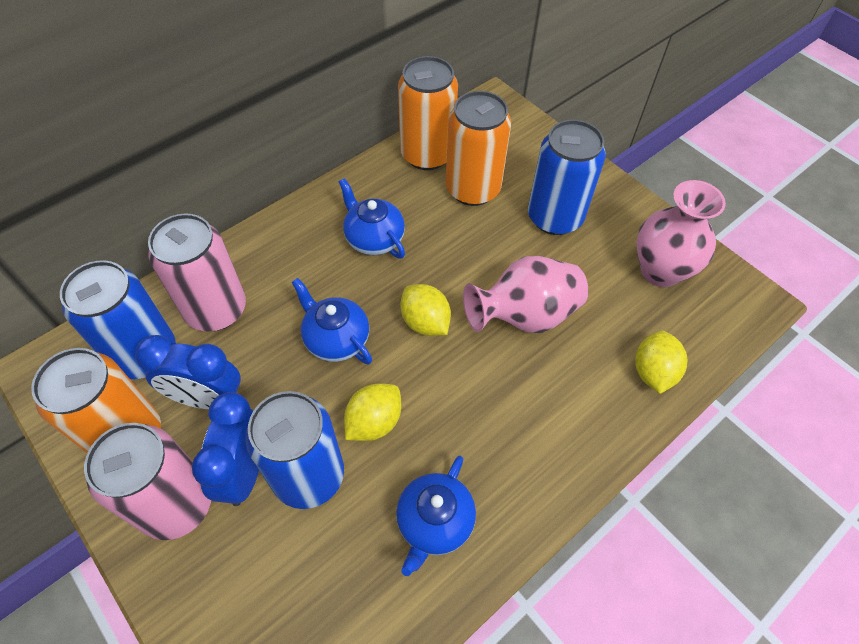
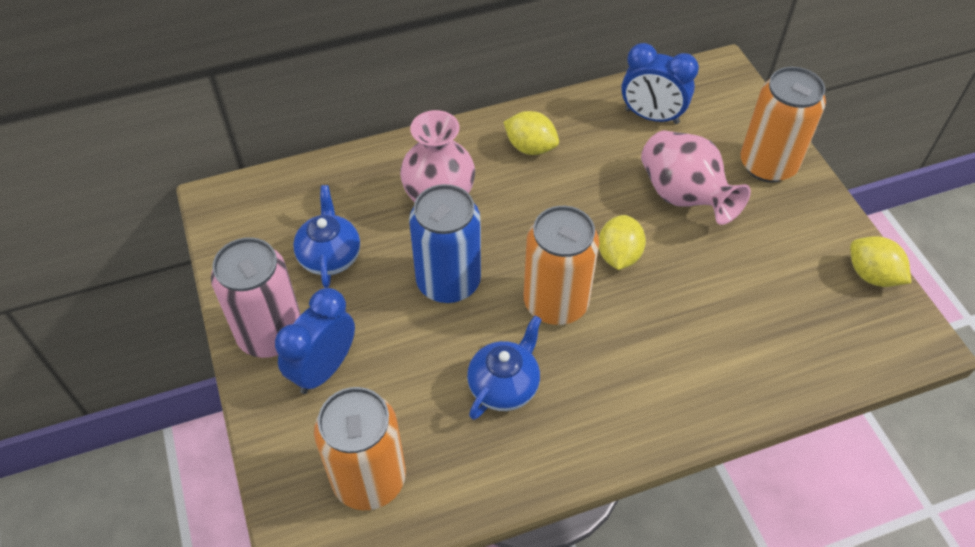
blue can: [60,260,176,379] [245,391,344,509] [528,120,606,235] = 3 -> [409,184,481,303] = 1
blue teapot: [292,278,372,364] [339,178,405,259] [396,456,476,576] = 3 -> [293,185,360,288] [467,315,542,420] = 2
pink can: [84,423,211,540] [148,214,246,332] = 2 -> [211,237,301,358] = 1

